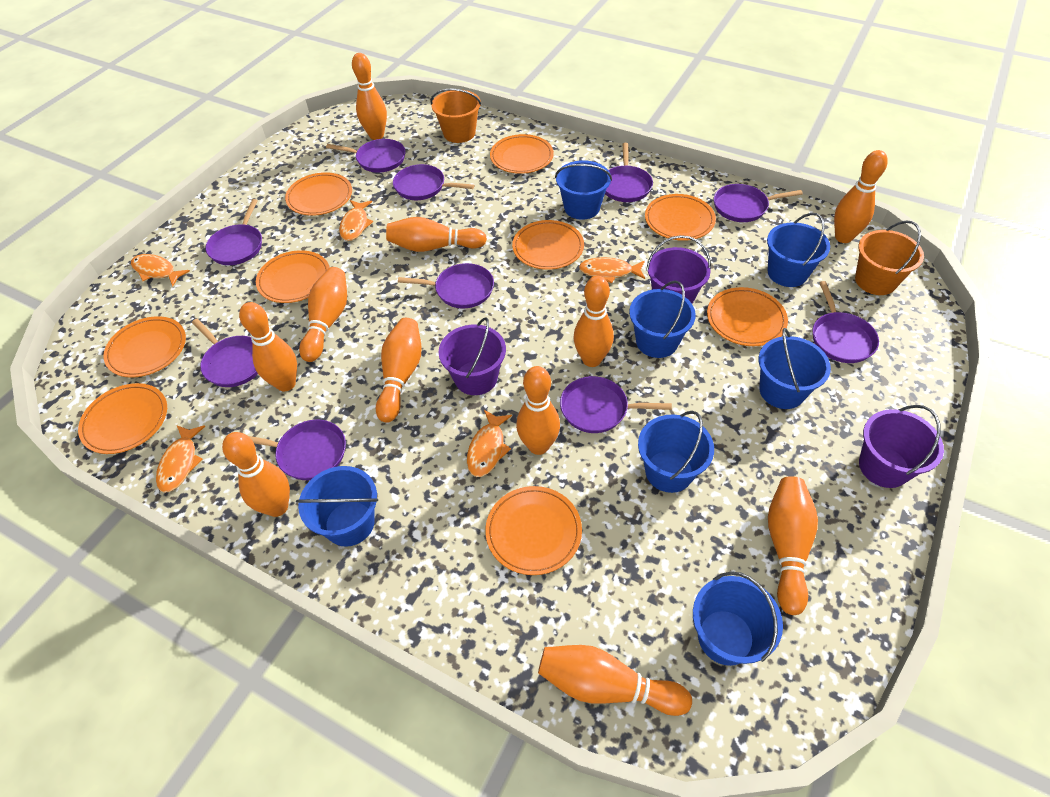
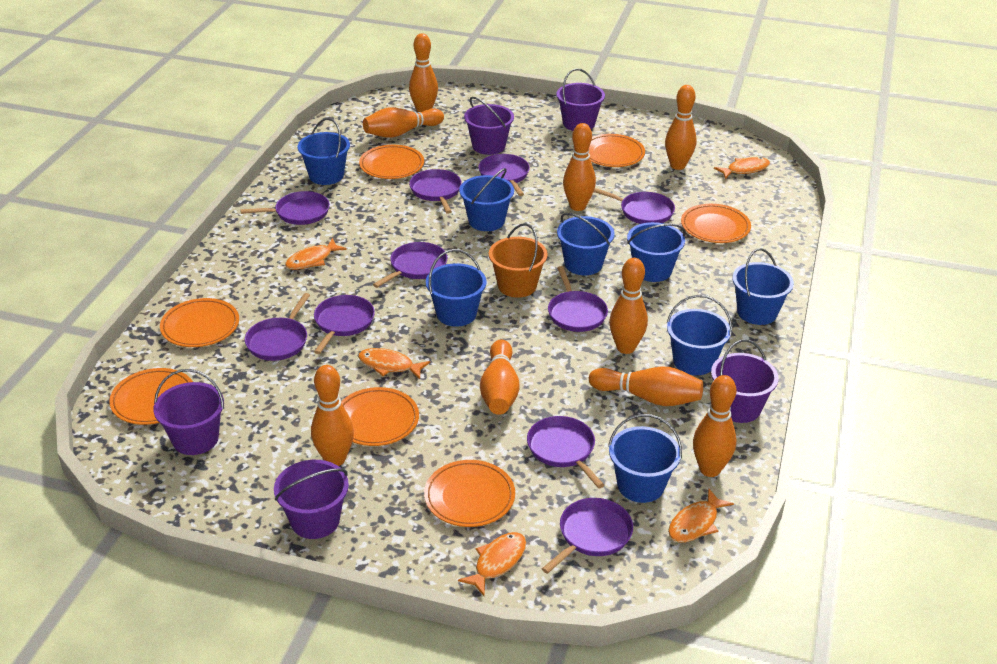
blue bucket: [296,466,378,547] [555,160,612,220] [629,280,696,358] [638,411,714,493] [693,571,783,666] [759,328,831,409] [767,213,830,287] = 7 -> [298,118,350,185] [426,249,486,327] [459,168,514,231] [557,213,615,275] [608,414,682,503] [627,222,686,282] [667,295,732,375] [732,248,794,325] = 8
orange bowling pin: [222,432,290,517] [239,302,297,391] [299,267,347,362] [352,53,387,140] [376,318,422,423] [386,217,487,252] [516,366,560,455] [538,645,692,716] [573,276,614,367] [768,476,818,615] [834,150,888,243] = 11 -> [311,365,354,466] [363,107,444,138] [409,33,438,112] [480,340,520,415] [563,123,596,211] [589,367,703,406] [609,258,648,354] [665,85,697,170] [693,375,736,477] = 9
orange bucket: [430,89,482,143] [855,220,924,295] = 2 -> [489,223,548,298] = 1
orange plate: [78,383,167,454] [103,316,186,377] [256,250,330,303] [285,172,352,216] [485,486,582,575] [490,134,554,174] [512,220,584,270] [645,194,716,241] [707,287,788,346] = 9 -> [109,368,193,425] [160,298,239,347] [341,387,419,446] [359,145,424,179] [424,460,515,527] [589,134,645,167] [681,204,751,243] = 7
purple bucket: [439,318,506,395] [646,235,711,304] [859,405,944,488] = 3 -> [154,369,224,455] [274,460,349,539] [464,97,514,155] [556,68,605,131] [711,339,779,423] = 5

